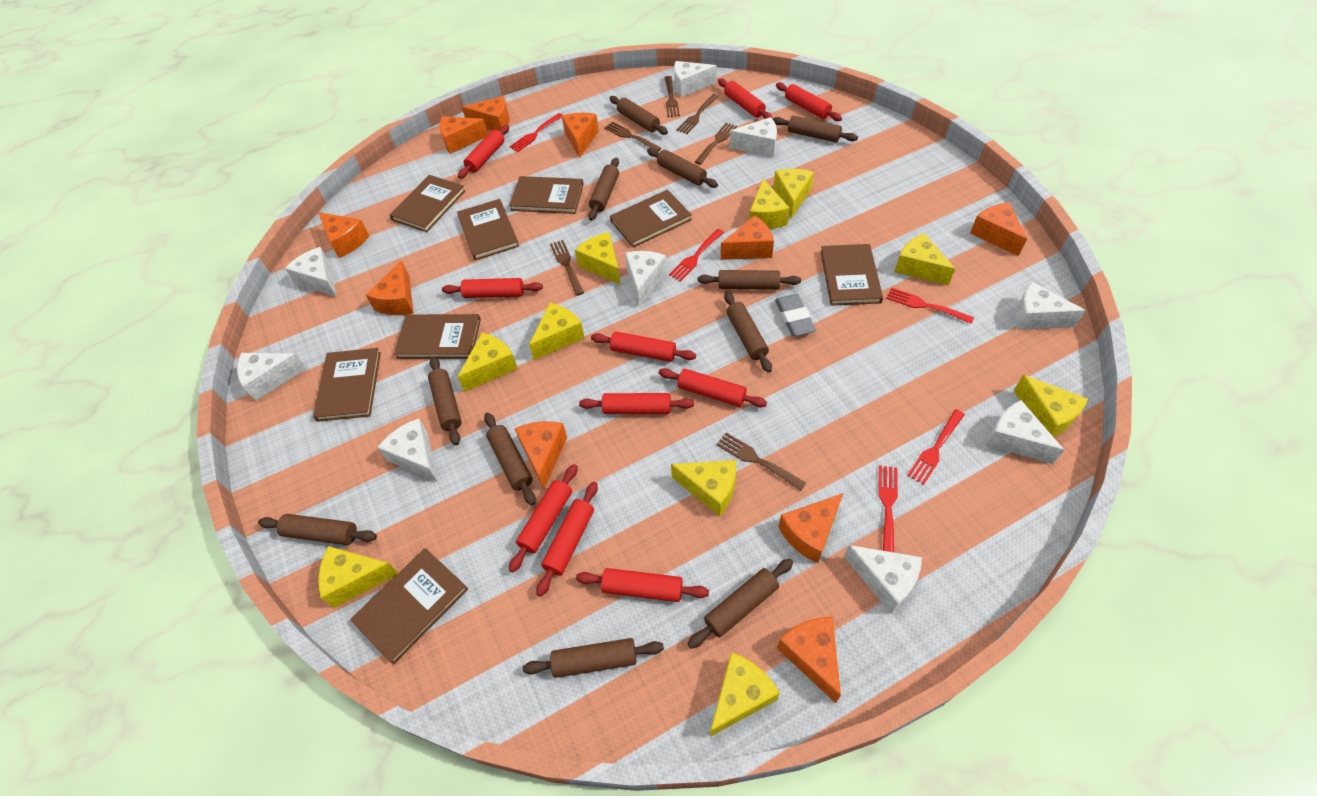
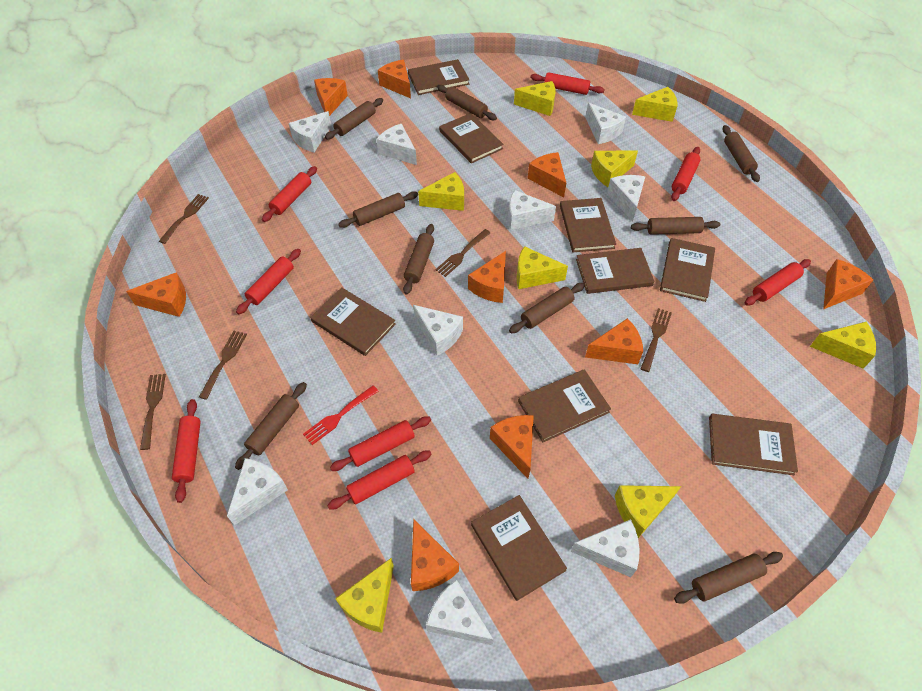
brown book: [313,348,381,422] [350,548,468,665] [390,175,465,232] [394,314,481,359] [457,199,519,260] [509,176,584,214] [610,190,692,248] [820,244,883,306] = 8 -> [310,287,396,356] [408,59,470,95] [439,113,504,163] [471,495,567,601] [518,369,611,442] [560,198,616,252] [576,248,654,294] [660,238,715,302] [709,414,798,475] = 9
brown fork: [550,240,584,296] [604,122,661,152] [665,76,680,117] [677,94,719,134] [695,123,737,165] [716,433,806,491] = 6 -> [140,374,166,450] [159,194,209,244] [199,331,247,400] [435,229,490,277] [641,308,672,372] = 5
brown rolling pin: [258,514,377,545] [428,357,462,445] [484,413,536,505] [523,638,664,678] [588,158,619,221] [610,96,668,135] [647,148,718,188] [688,559,794,649] [698,270,801,290] [724,292,772,373] [773,116,858,143] = 11 -> [235,382,307,470] [325,98,383,140] [338,191,418,228] [403,224,434,294] [437,85,497,120] [509,283,585,333] [631,217,720,235] [674,552,783,604] [723,125,760,182] = 9
grey eraser: [775,294,816,336] = 1 -> none = 0
orange cheese: [318,212,369,258] [366,260,413,315] [439,116,488,154] [462,96,509,131] [514,421,567,489] [562,113,599,158] [720,216,774,260] [777,617,841,703] [779,493,843,563] [970,202,1027,256] = 10 -> [126,272,186,317] [314,78,348,116] [378,60,411,98] [411,519,459,591] [468,251,506,303] [490,415,534,479] [528,152,566,197] [585,318,643,364] [823,259,873,309] = 9
red fork: [509,113,562,152] [669,229,724,281] [878,466,898,552] [886,287,974,324] [907,409,965,485] = 5 -> [303,385,378,445] = 1
red rolling pin: [442,278,543,298] [458,125,509,179] [509,464,578,572] [536,482,598,597] [576,568,709,602] [579,393,694,414] [591,331,696,362] [659,368,767,407] [718,78,773,119] [776,82,842,121] = 10 -> [172,399,201,503] [236,249,301,314] [262,166,317,222] [327,450,432,510] [330,416,431,471] [530,72,605,95] [671,147,701,201] [745,259,811,305] = 8
yellow cheese: [318,546,398,608] [458,332,518,392] [529,303,585,360] [575,232,621,285] [671,460,736,516] [710,652,780,737] [749,179,790,229] [773,169,814,219] [894,233,955,286] [1013,375,1088,437] = 10 -> [335,558,394,633] [418,172,464,211] [514,81,555,116] [517,246,568,289] [591,150,638,187] [615,485,681,538] [632,87,678,122] [810,322,876,369] = 8

